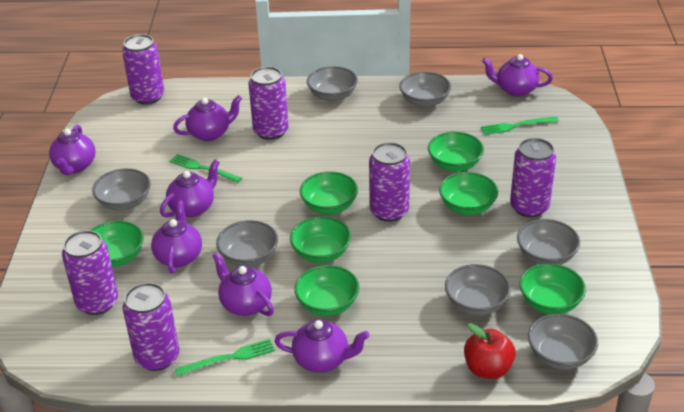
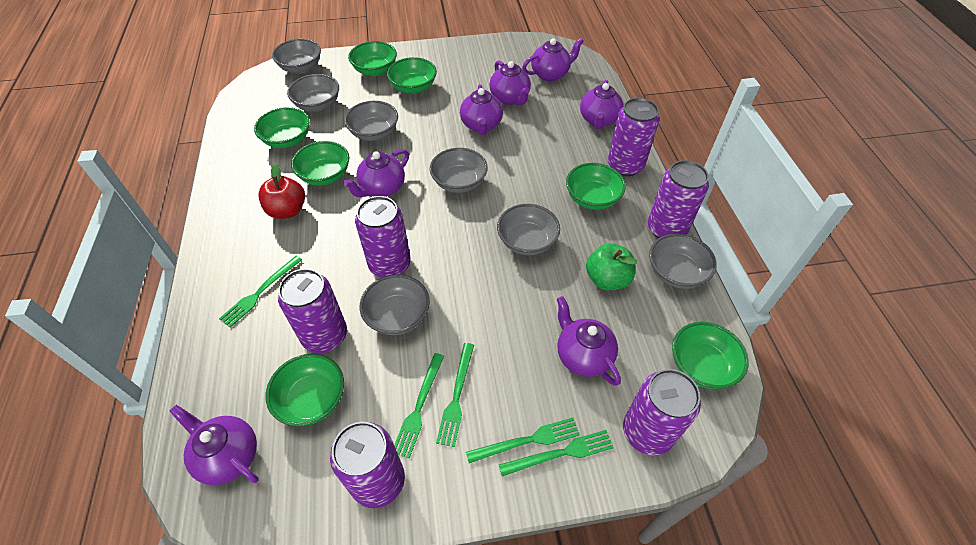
green apple: none = 0 -> [586,243,637,290] = 1
green fork: [169,154,242,183] [175,339,275,376] [481,117,559,135] = 3 -> [219,256,302,328] [394,353,444,458] [436,343,474,447] [466,417,580,463] [499,430,614,476] = 5

